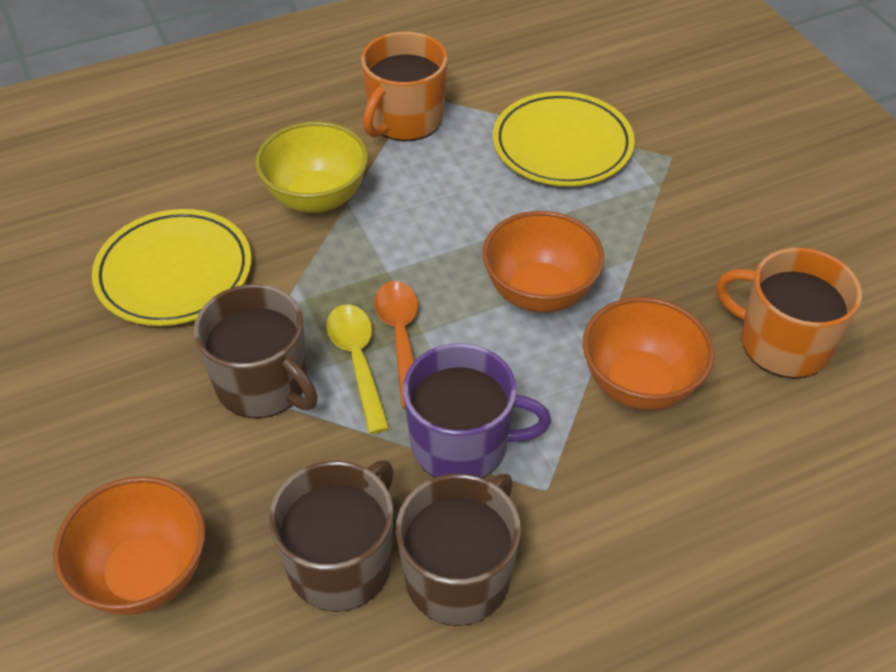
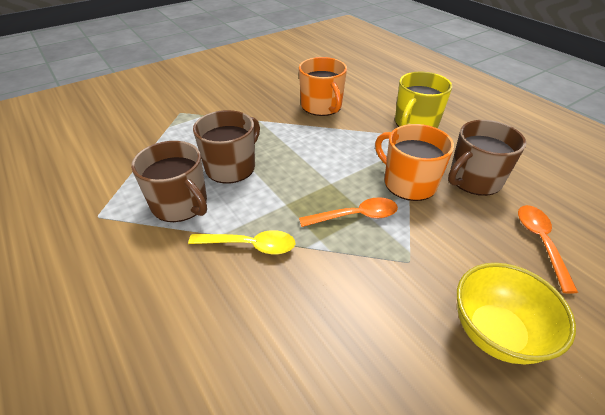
orange bowl: [53,476,205,615] [483,211,604,312] [583,297,714,410] = 3 -> none = 0
orange spoon: [374,281,418,409] = 1 -> [299,197,398,227] [518,205,578,294] = 2
purple mug: [403,343,551,478] = 1 -> none = 0
yellow mug: none = 0 -> [395,72,452,128] = 1
yellow plate: [92,209,251,326] [493,91,635,186] = 2 -> none = 0

